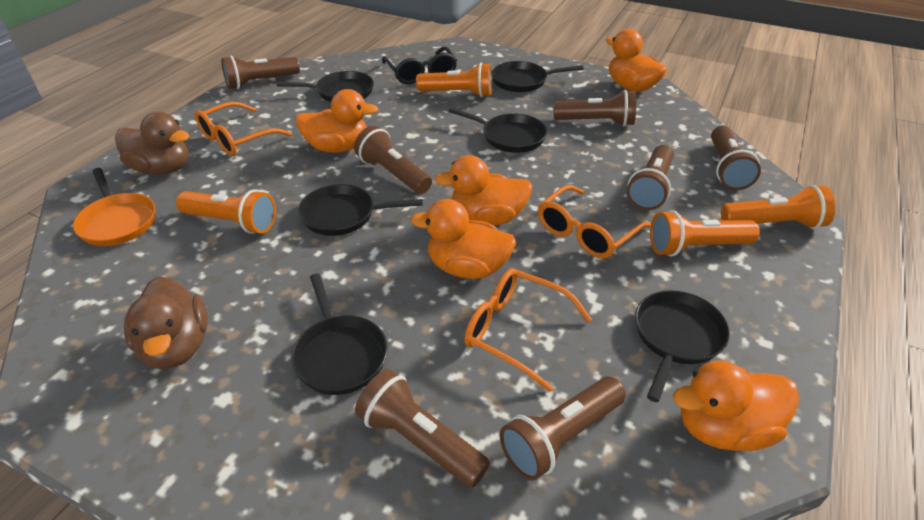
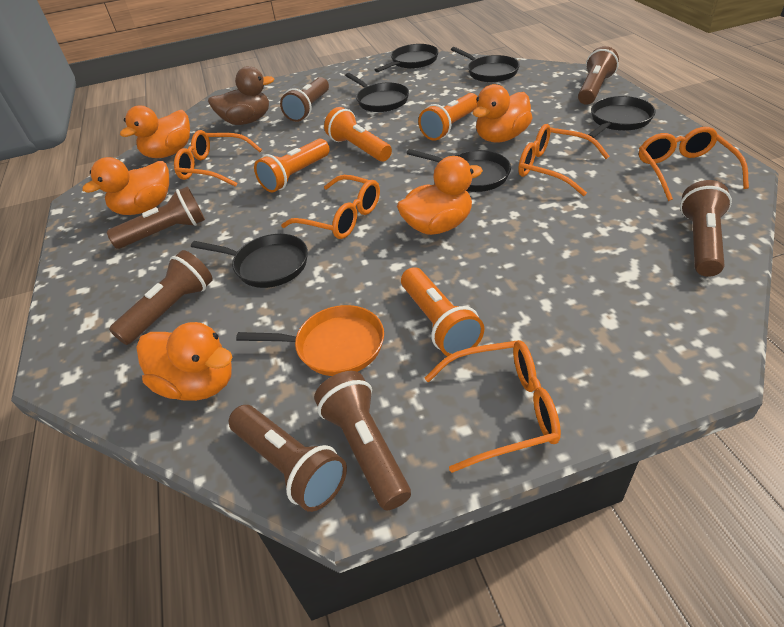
black glasses: [382,47,457,84] = 1 -> none = 0
brown duck: [115,112,190,175] [124,277,208,369] = 2 -> [208,66,274,125] = 1
orange glasses: [195,102,292,156] [464,268,592,392] [538,185,651,259] = 3 -> [174,130,262,187] [281,175,380,239] [425,340,561,473] [518,124,610,196] [639,127,749,201] = 5

